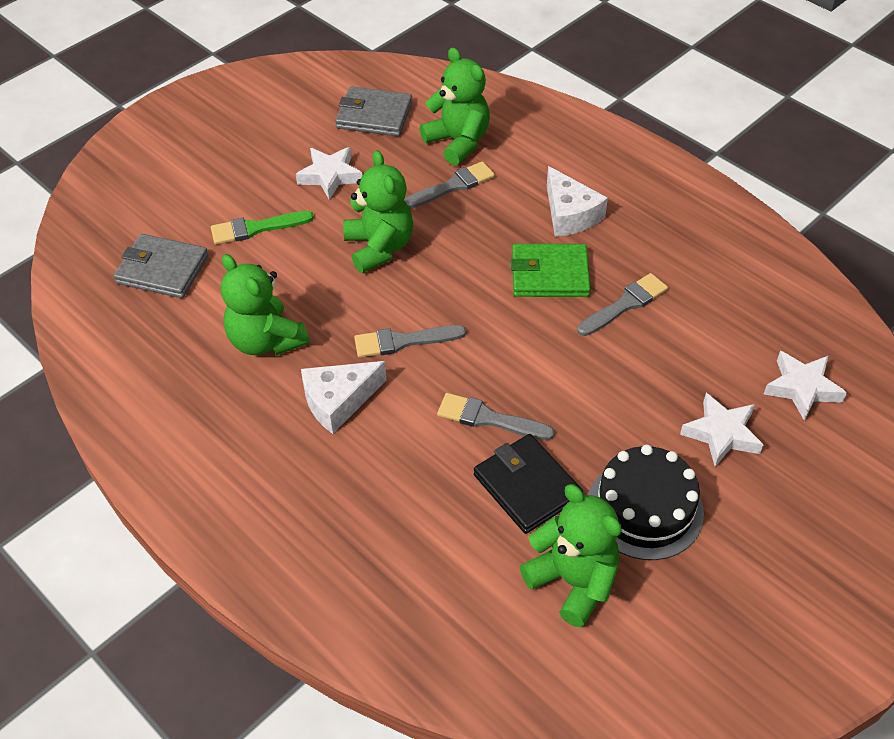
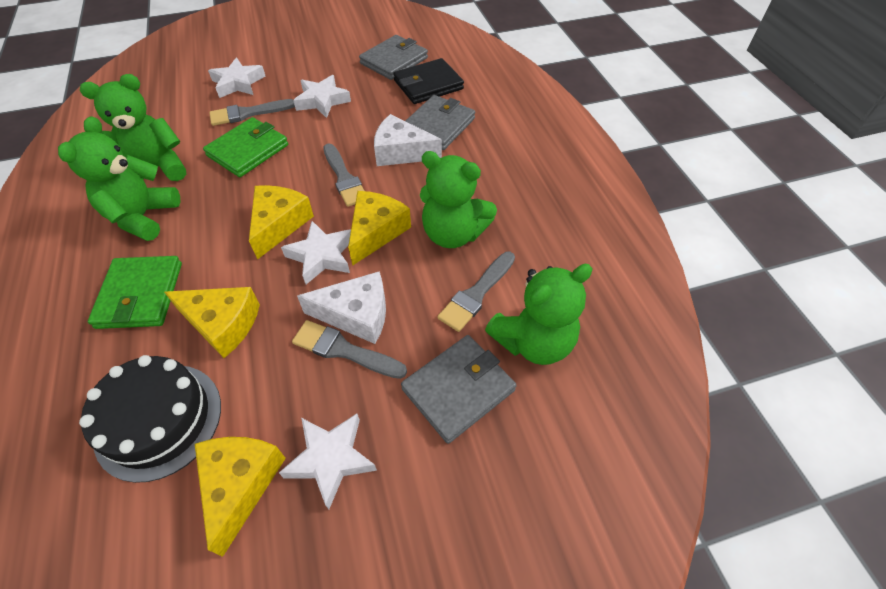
green brush: [211,211,314,245] = 1 -> none = 0
green wallet: [511,244,590,297] = 1 -> [88,256,182,329] [203,117,288,177] = 2
grey wallet: [113,234,208,298] [335,86,412,136] = 2 -> [359,35,428,80] [401,335,517,444] [406,95,475,150] = 3
white star: [296,147,362,200] [680,393,764,467] [764,351,847,421] = 3 -> [208,58,265,98] [279,414,377,509] [281,221,351,284] [293,75,351,118] = 4
yellow cheese: none = 0 -> [164,287,260,358] [195,437,286,557] [249,185,314,260] [348,191,411,265] = 4

